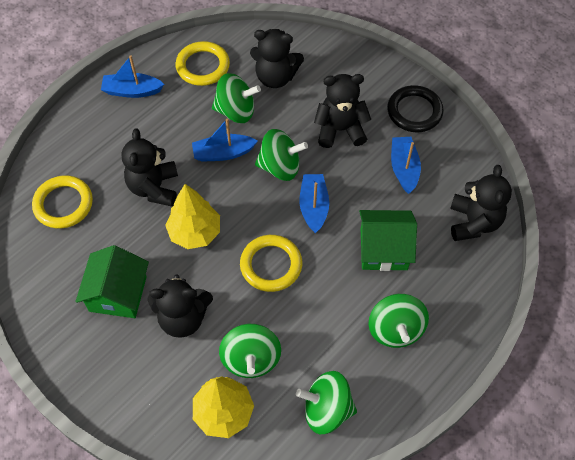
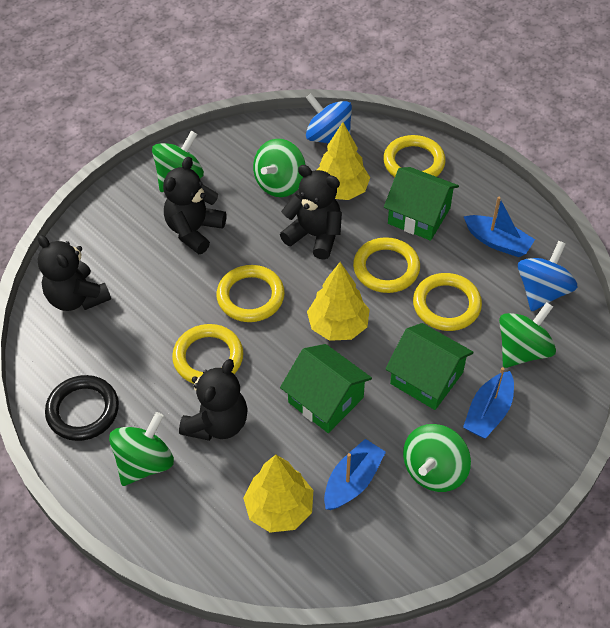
black teddy bear: [121,129,178,207] [148,275,213,338] [250,29,304,88] [314,74,371,148] [450,165,512,241] = 5 -> [38,235,111,311] [163,157,226,254] [179,359,248,441] [280,165,342,260] = 4
blue boat: [101,55,164,98] [192,118,258,162] [299,174,329,233] [391,137,421,194] = 4 -> [324,439,386,510] [463,197,535,257] [463,367,514,439] = 3
blue spinning top: none = 0 -> [306,94,352,144] [518,241,577,311] = 2
green house: [76,245,149,318] [359,210,417,271] = 2 -> [280,344,372,433] [384,167,459,241] [385,323,474,410] = 3
yellow ring: [32,175,93,229] [175,41,230,86] [240,235,302,292] = 3 -> [172,324,243,384] [217,265,285,322] [353,237,420,293] [383,135,446,177] [413,273,482,331] = 5
yellow tree: [165,184,220,249] [193,377,254,438] = 2 -> [243,455,313,533] [307,262,370,341] [317,122,370,200] = 3

